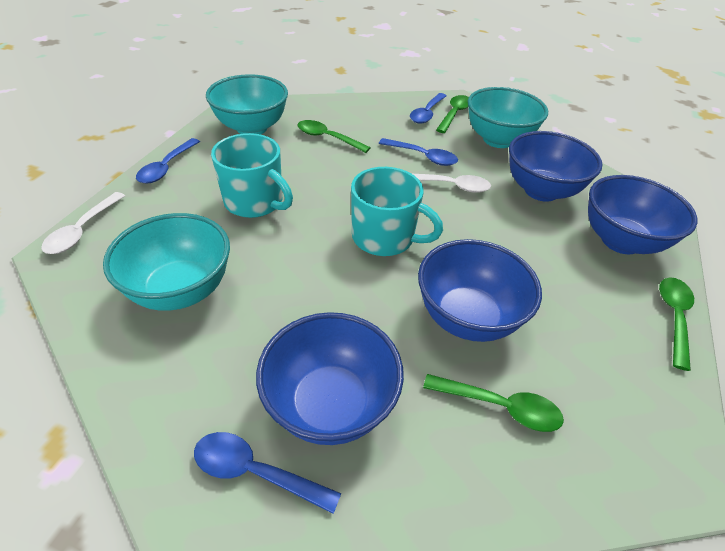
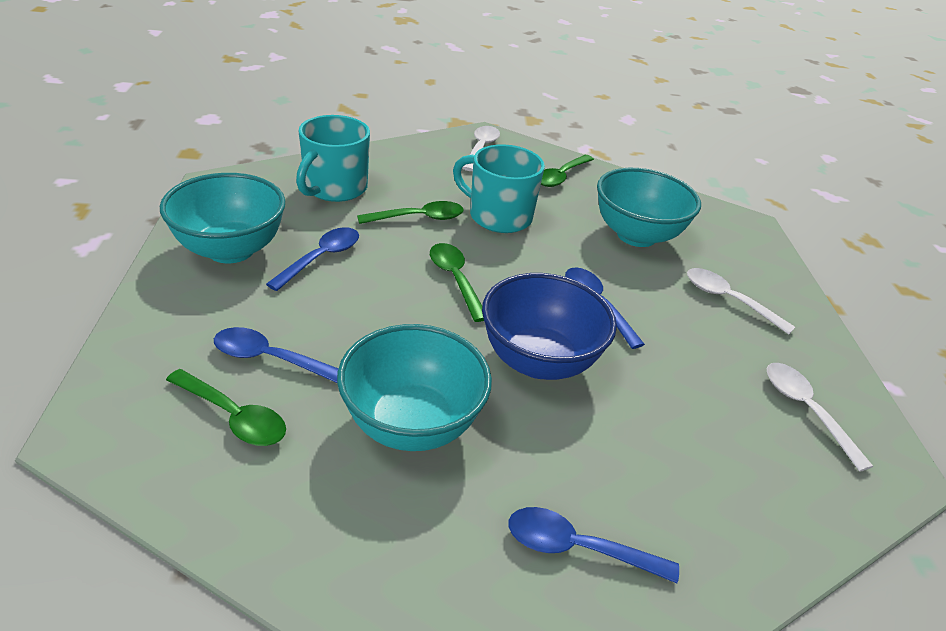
blue bowl: [256,312,404,445] [418,239,542,342] [509,131,603,202] [588,175,697,254] = 4 -> [482,273,617,380] = 1
white spoon: [41,192,125,254] [413,174,491,193] = 2 -> [462,126,500,171] [687,268,795,335] [767,363,873,472] = 3

